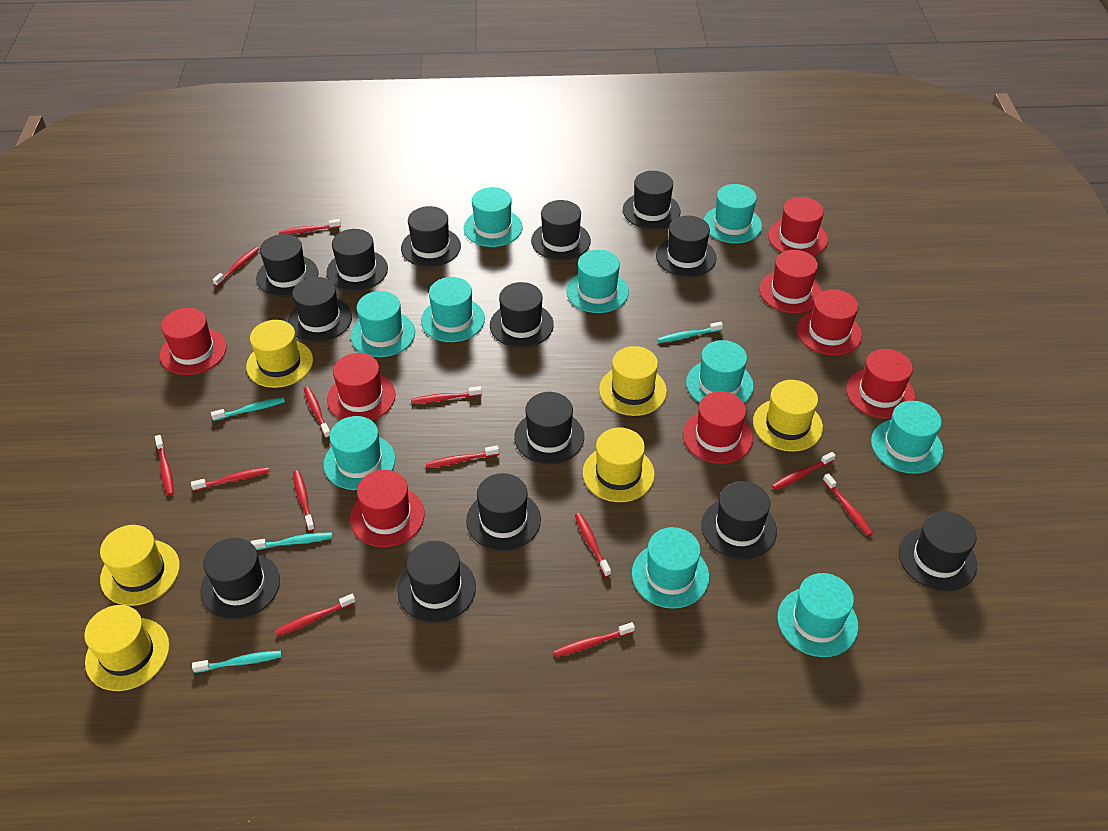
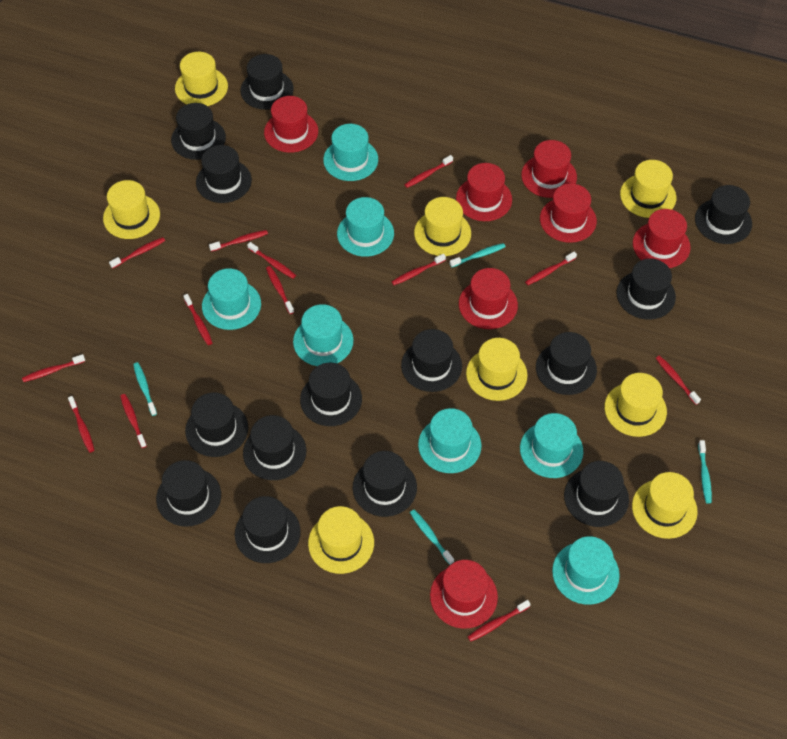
red hat: [160,308,227,375] [327,353,395,421] [350,470,425,547] [683,391,753,464] [759,250,822,313] [768,197,828,256] [797,289,862,356] [846,349,915,419] = 8 -> [264,96,318,153] [430,560,498,629] [456,163,512,221] [459,268,518,329] [521,140,577,198] [540,183,597,243] [633,209,691,268] = 7
turquoise hat: [323,416,395,490] [350,291,415,357] [421,277,485,342] [464,187,522,247] [567,250,629,313] [632,527,709,609] [686,340,754,403] [704,184,762,243] [778,573,859,657] [871,401,943,474] = 10 -> [202,268,261,330] [293,304,354,366] [323,124,378,181] [337,197,394,257] [418,408,481,473] [520,413,583,478] [552,536,620,605] = 7
yellow hat: [84,605,169,691] [100,525,180,606] [246,320,313,388] [583,428,655,502] [599,346,667,416] [753,380,823,452] = 6 -> [103,180,160,239] [175,52,228,106] [308,506,374,574] [414,197,471,256] [466,338,527,401] [604,373,667,437] [620,160,676,218] [632,472,698,539] = 8

